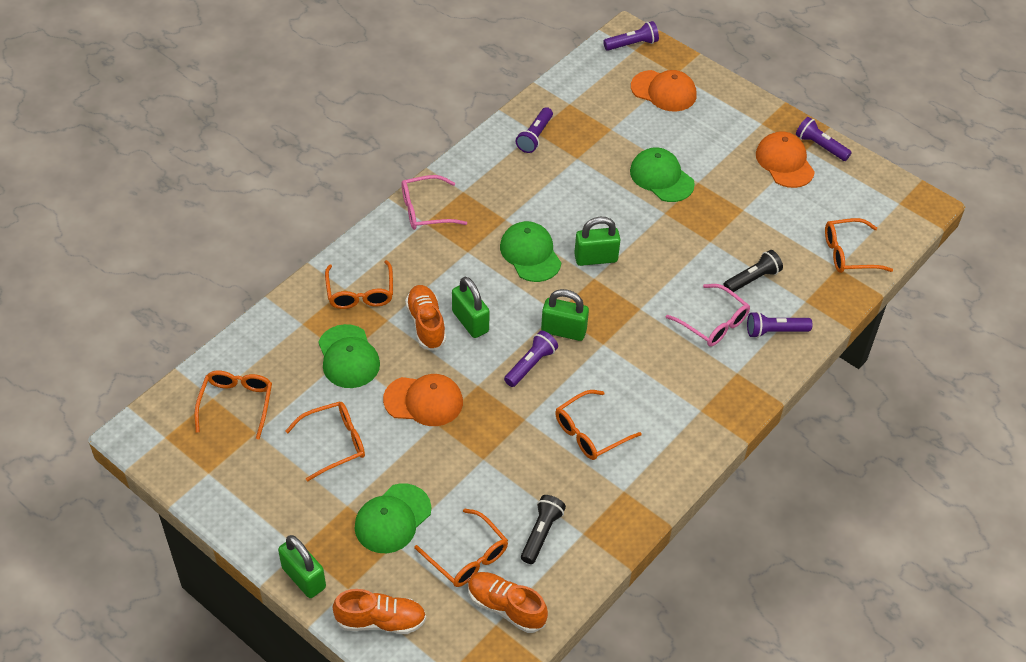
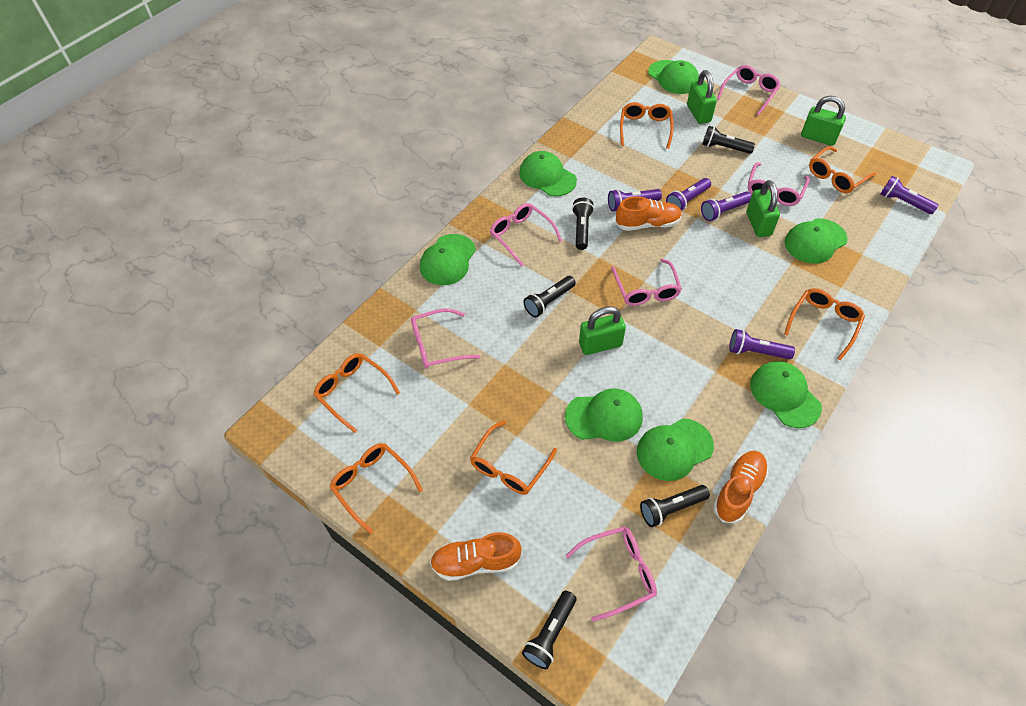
black flashlight: [521,495,566,564] [724,250,783,292] = 2 -> [522,591,576,669] [524,276,576,317] [572,198,594,250] [640,485,710,527] [702,126,755,154] = 5
green cap: [318,324,380,388] [355,483,431,553] [500,221,561,282] [630,147,695,202] = 4 -> [420,234,476,285] [519,151,577,197] [565,388,643,442] [637,418,714,481] [648,60,699,94] [750,361,822,428] [785,219,848,264] = 7
orange cap: [383,374,463,426] [631,70,697,112] [756,131,815,188] = 3 -> none = 0
pink glasses: [402,175,467,230] [666,284,750,346] = 2 -> [411,308,480,369] [490,203,562,267] [565,526,657,622] [611,259,682,306] [717,65,781,116] [748,162,810,206] = 6

